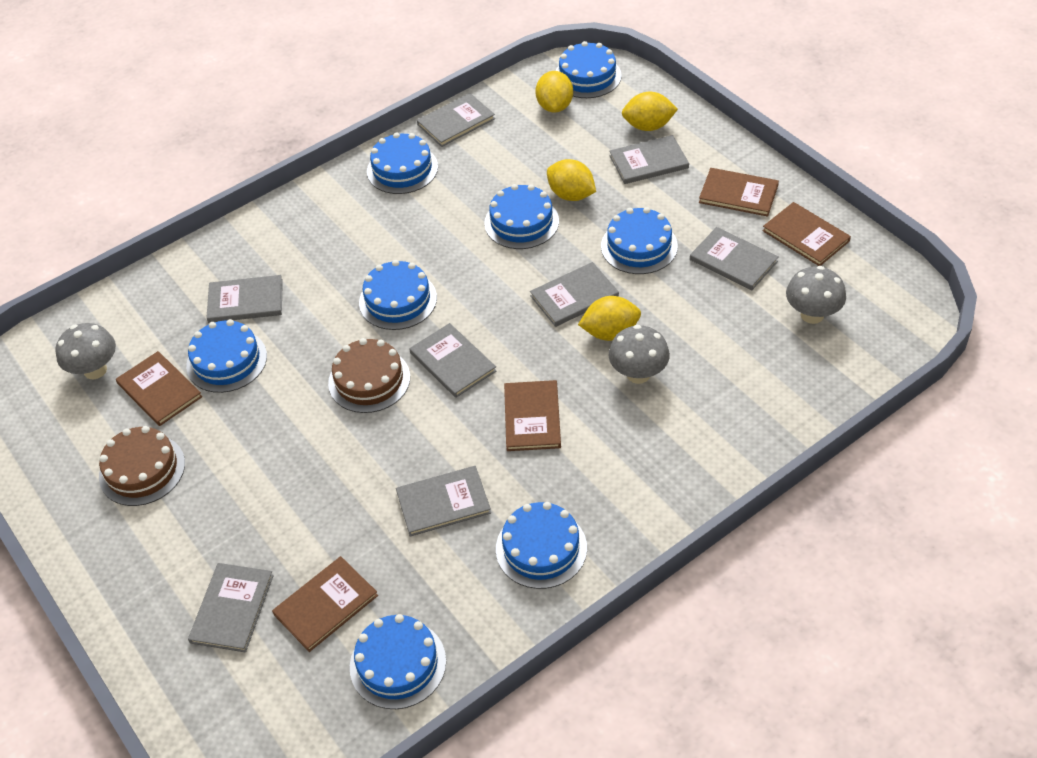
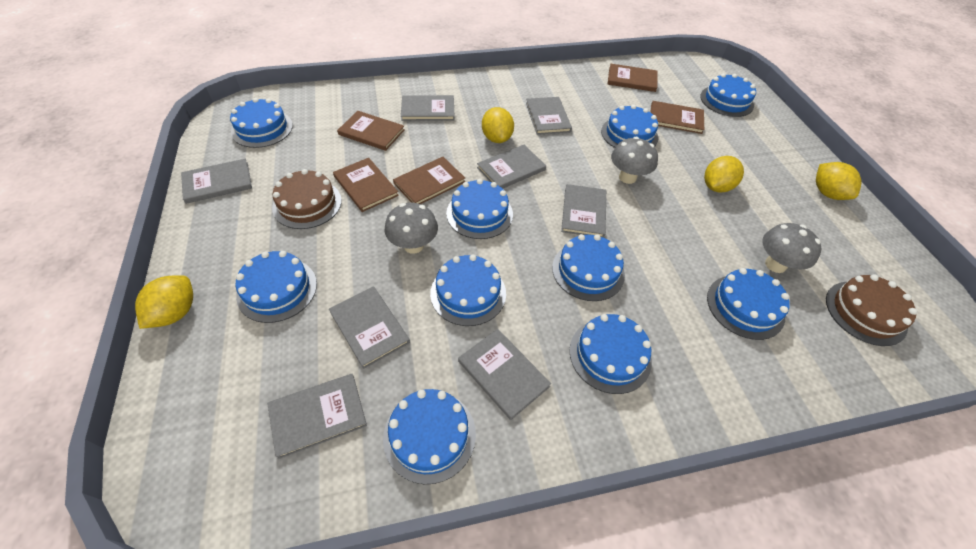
blue cake: [186,319,267,393] [350,614,446,709] [359,260,437,330] [367,132,438,194] [484,184,559,249] [496,502,587,589] [555,41,622,98] [601,207,678,274] = 8 -> [230,98,293,148] [236,251,317,323] [383,389,476,484] [430,254,506,326] [446,179,513,239] [552,234,625,301] [569,314,652,394] [601,105,658,148] [700,73,756,117] [707,268,790,340] = 10

